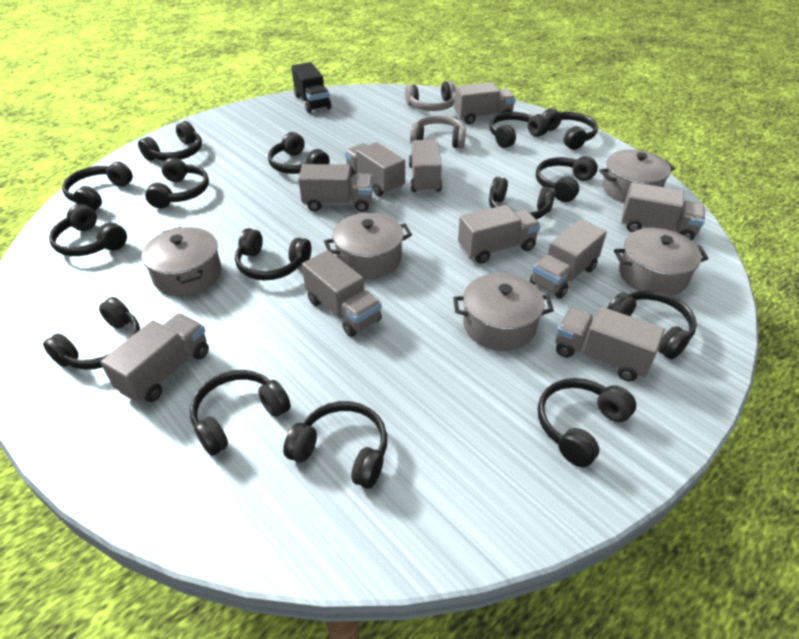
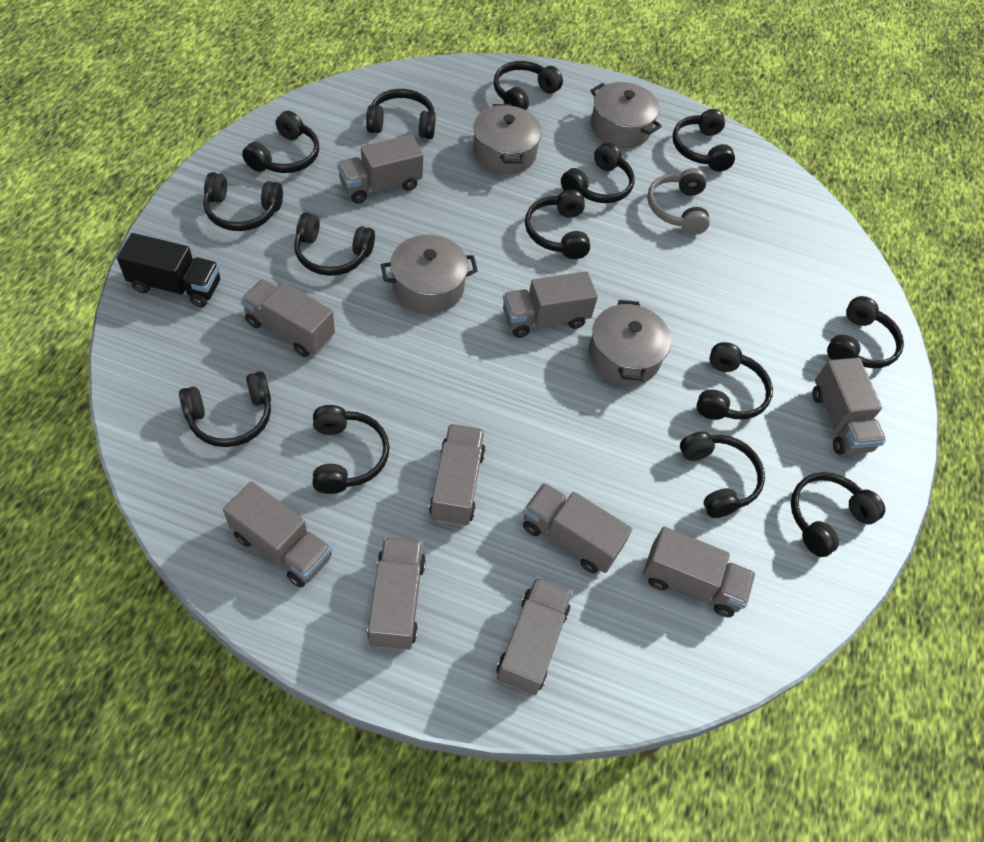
black headphones: [43,297,140,370] [49,204,127,256] [62,162,133,211] [138,121,202,161] [145,157,209,209] [190,370,291,456] [235,228,311,280] [268,132,330,174] [283,401,387,489] [489,112,549,148] [489,177,556,220] [536,156,598,202] [538,378,636,467] [542,108,598,150] [607,290,697,359] = 15 -> [179,371,271,447] [203,172,283,231] [242,111,319,173] [294,212,375,276] [313,405,390,494] [366,89,436,139] [494,61,563,110] [525,189,590,259] [561,143,635,203] [673,109,735,172] [680,431,765,518] [696,342,773,420] [791,472,885,557] [827,296,904,368] = 14
grey headphones: [405,81,455,111] [410,115,466,149] = 2 -> [647,168,710,235] = 1
grey pot: [142,227,222,296] [324,213,412,279] [453,273,554,351] [599,150,675,203] [614,228,709,296] = 5 -> [381,235,478,314] [473,104,542,174] [589,300,671,386] [590,82,662,148] = 4

